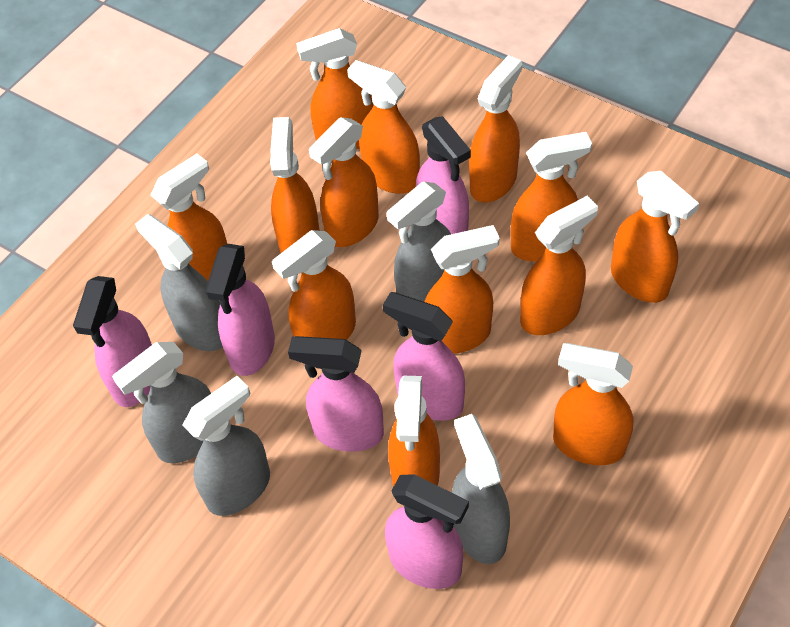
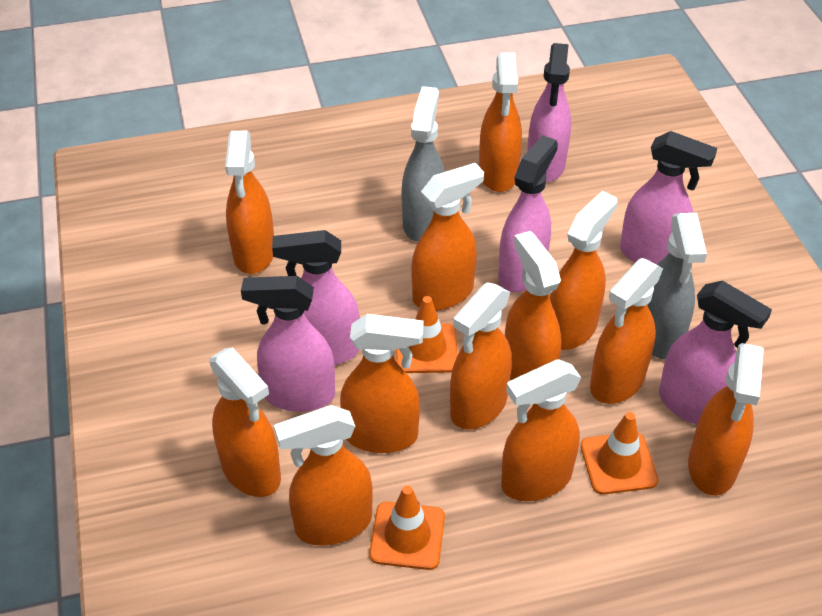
grey spray bottle: [112,342,211,463] [135,214,223,351] [183,376,270,516] [387,182,451,302] [452,414,510,564] = 5 -> [401,86,445,242] [647,213,707,360] = 2
orange spray bottle: [151,154,227,281] [270,117,320,253] [272,230,356,340] [296,28,374,150] [309,117,379,247] [347,60,420,194] [388,376,440,487] [424,225,500,354] [469,55,522,203] [511,132,592,262] [520,196,598,335] [553,343,634,465] [611,171,699,303] = 13 -> [209,347,281,497] [225,131,274,274] [274,405,373,546] [340,314,424,453] [411,163,484,311] [450,282,512,430] [479,53,522,192] [501,359,581,501] [505,231,561,380] [550,191,617,350] [590,258,663,404] [688,343,764,496] = 12
orange traffic cone: none = 0 -> [369,486,445,570] [396,296,458,373] [580,412,658,495] = 3

